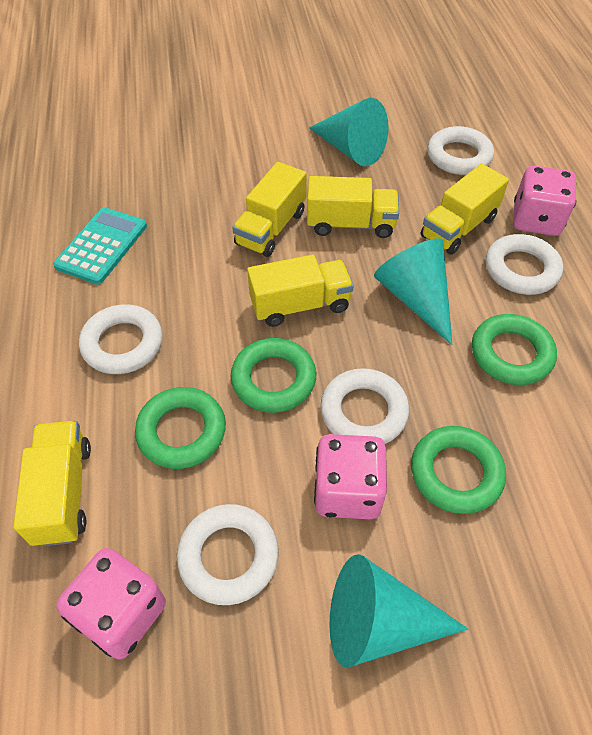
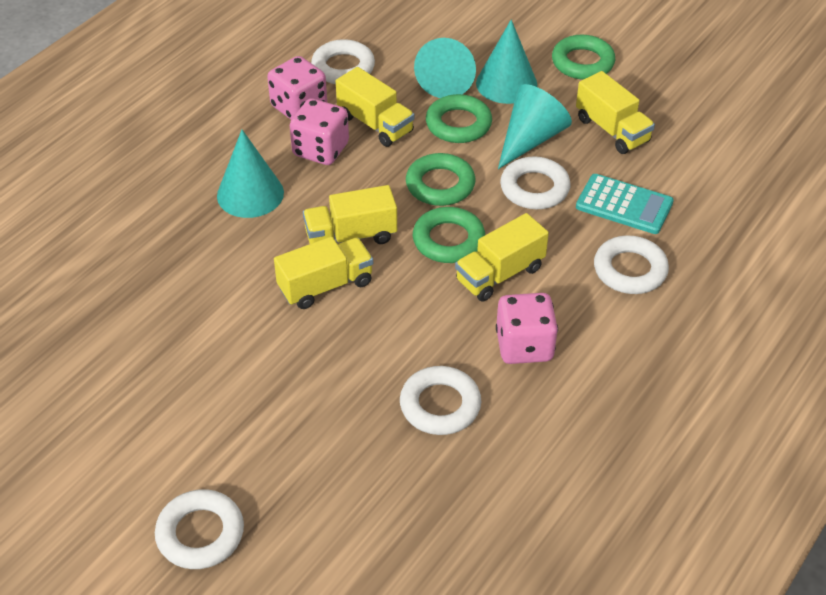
turquoise cone: [309,98,389,166] [330,554,468,668] [374,238,452,345] = 3 -> [217,130,284,218] [414,38,476,98] [476,19,537,104] [498,84,572,169] = 4

